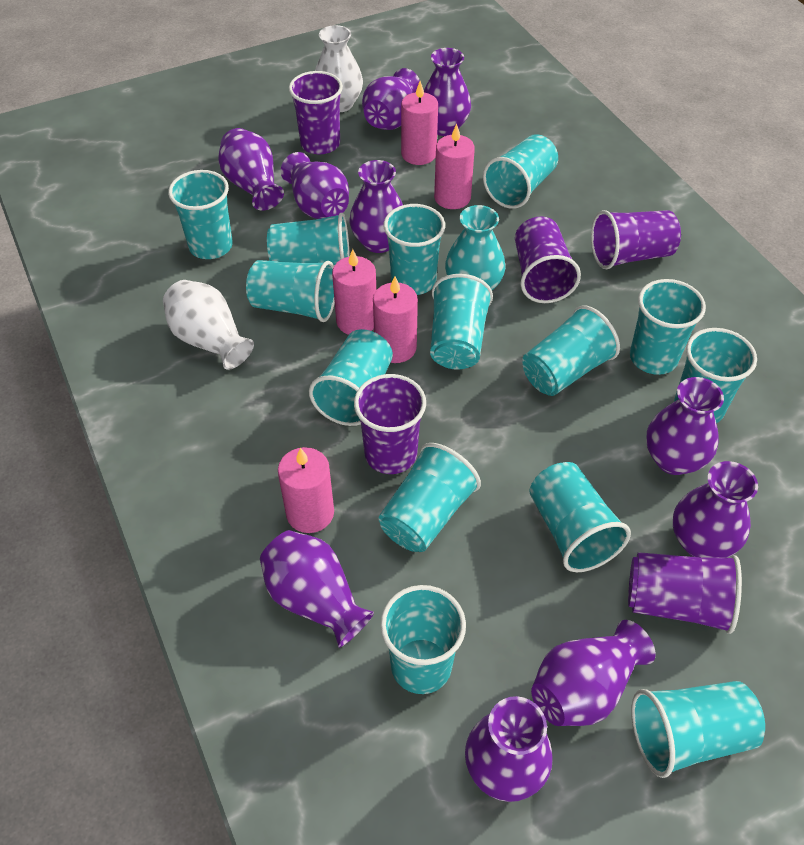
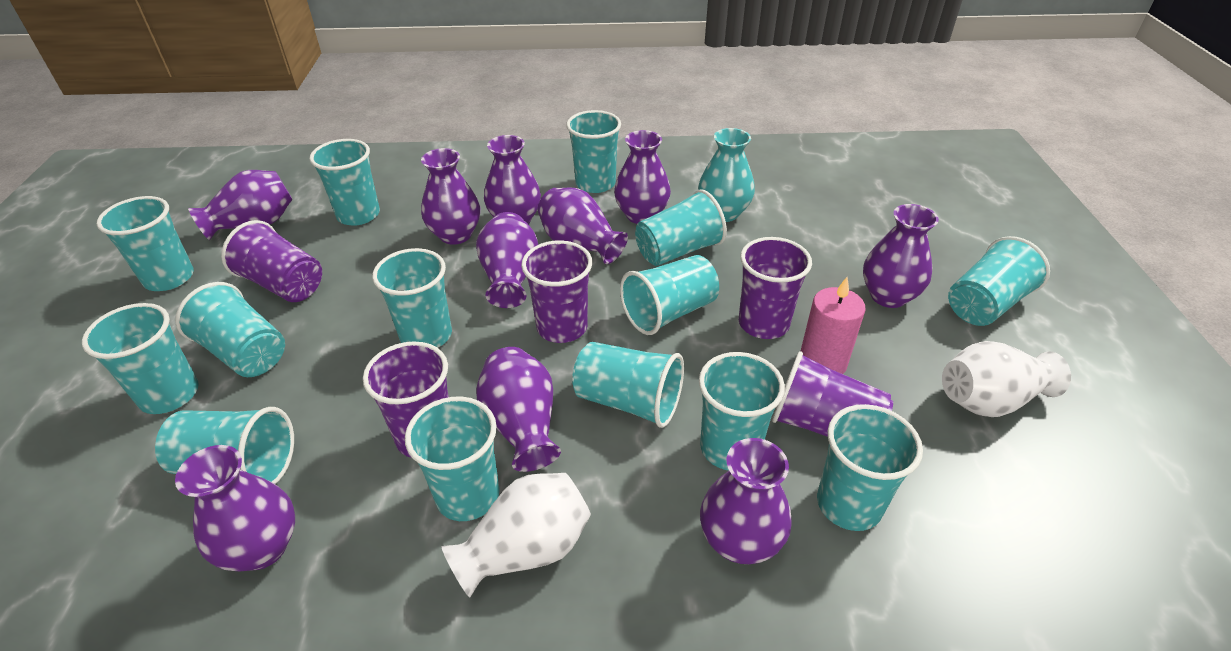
pink candle: [278,447,334,533] [332,249,376,335] [373,277,418,363] [401,81,438,165] [434,124,475,209] = 5 -> [801,277,866,374] = 1

